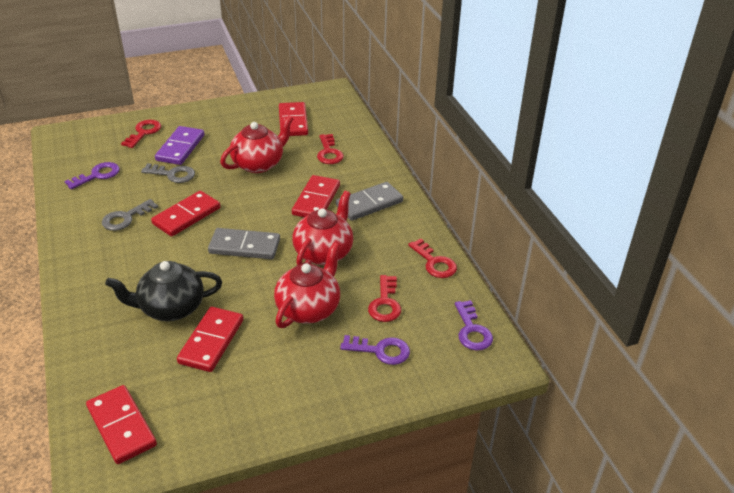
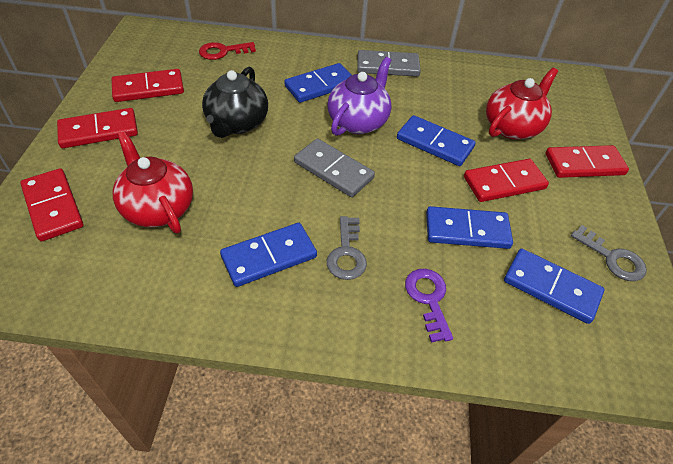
blue domino: none = 0 -> [220,223,317,287] [284,63,351,103] [397,115,476,166] [426,206,513,249] [504,249,604,324] = 5
purple domino: [155,126,204,165] = 1 -> none = 0
purple key: [64,162,120,189] [340,335,410,365] [455,300,493,351] = 3 -> [405,269,453,343] = 1
purple teapot: none = 0 -> [328,57,391,136] = 1
red key: [121,120,161,148] [317,134,344,164] [368,275,401,322] [408,238,457,278] = 4 -> [199,42,256,60] = 1
red teapot: [220,115,294,173] [274,242,340,328] [292,191,353,265] = 3 -> [113,131,193,233] [486,68,558,140] = 2

